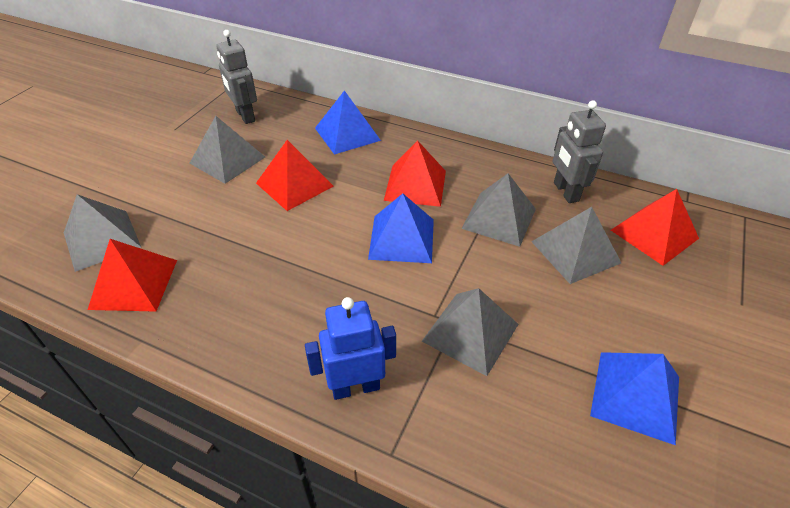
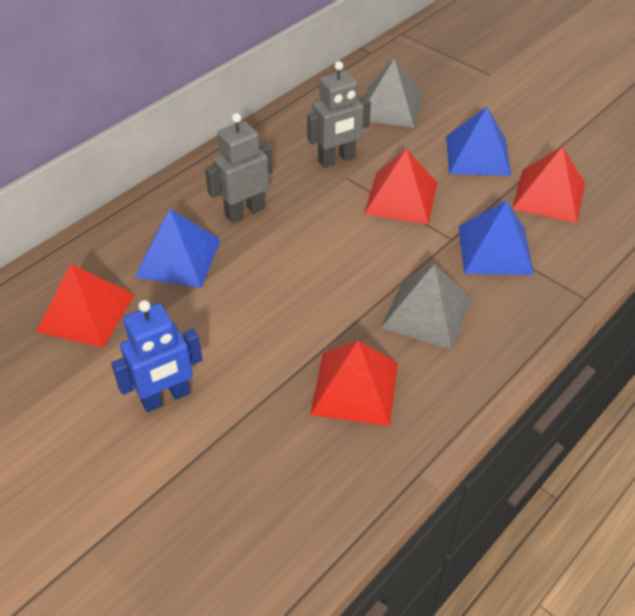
grey pyramid: [64,194,141,272] [190,116,265,184] [422,288,519,376] [461,173,536,247] [531,207,621,284] = 5 -> [365,59,423,128] [381,264,472,350] = 2

